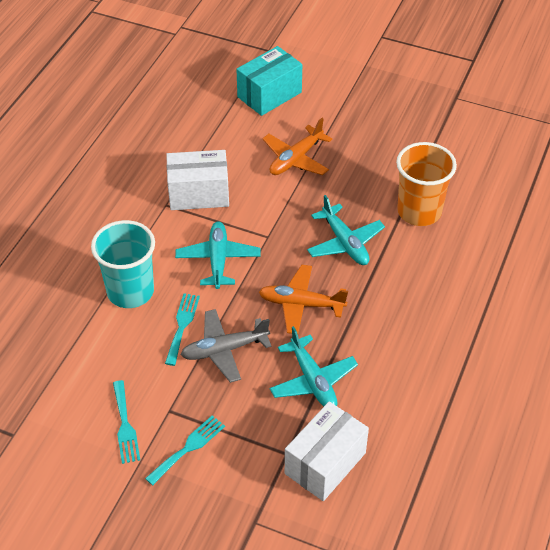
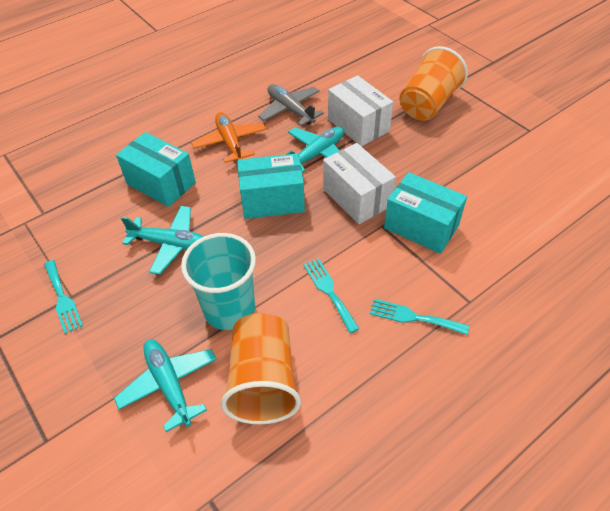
orange cup: [396,142,457,226] = 1 -> [221,313,301,424] [399,46,468,121] = 2
orange plane: [259,265,348,334] [263,118,332,175] = 2 -> [191,112,266,163] = 1
turquoise box: [236,46,302,116] = 1 -> [116,132,196,207] [237,153,305,219] [384,172,467,254] = 3

